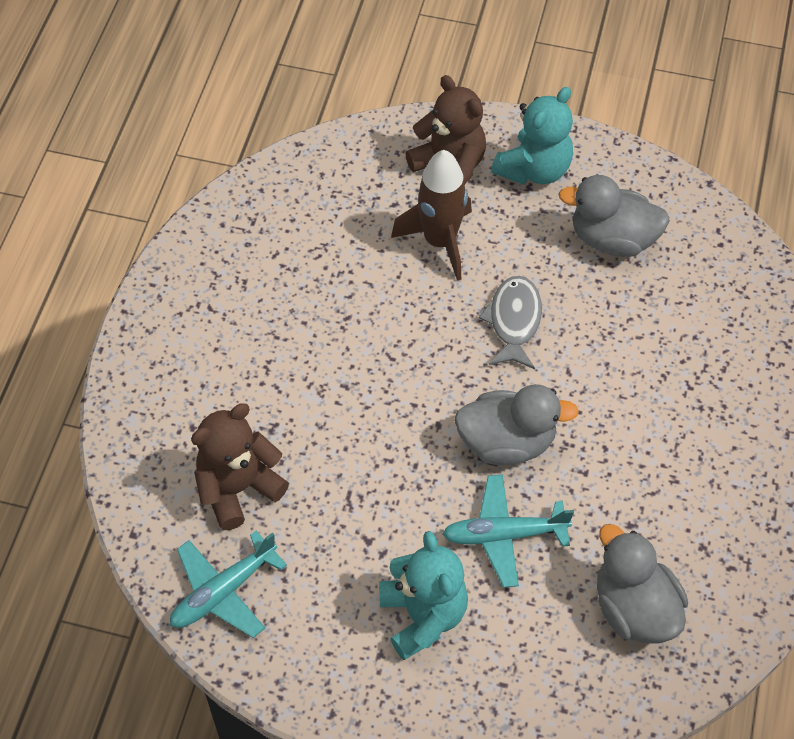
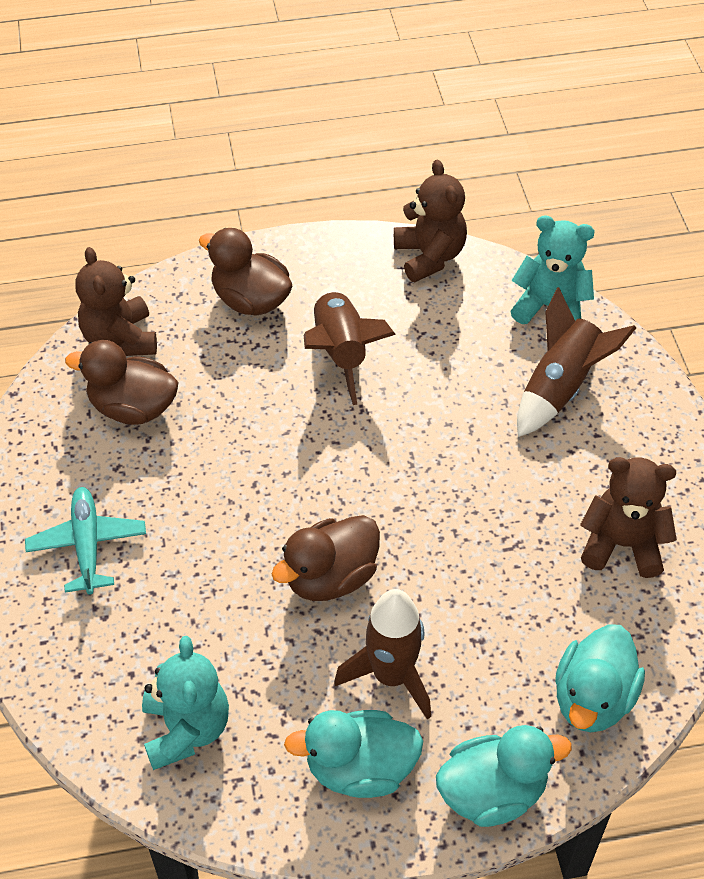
brown duck: none = 0 -> [65,340,178,425] [199,228,292,316] [272,515,380,601] = 3
brown rocket: [391,150,472,281] = 1 -> [304,288,396,405] [334,589,431,720] [517,287,636,437] = 3
brown teddy bear: [191,403,289,530] [405,75,486,185] = 2 -> [75,247,157,356] [394,159,467,282] [580,457,677,578] = 3
grey duck: [454,384,579,465] [558,175,670,257] [597,524,688,644] = 3 -> none = 0
grey fish: [479,276,542,369] = 1 -> none = 0
turquoise duck: none = 0 -> [284,710,423,798] [436,725,572,827] [555,624,645,732] = 3
turquoise plane: [170,531,287,638] [442,475,574,588] = 2 -> [25,487,146,595] = 1

